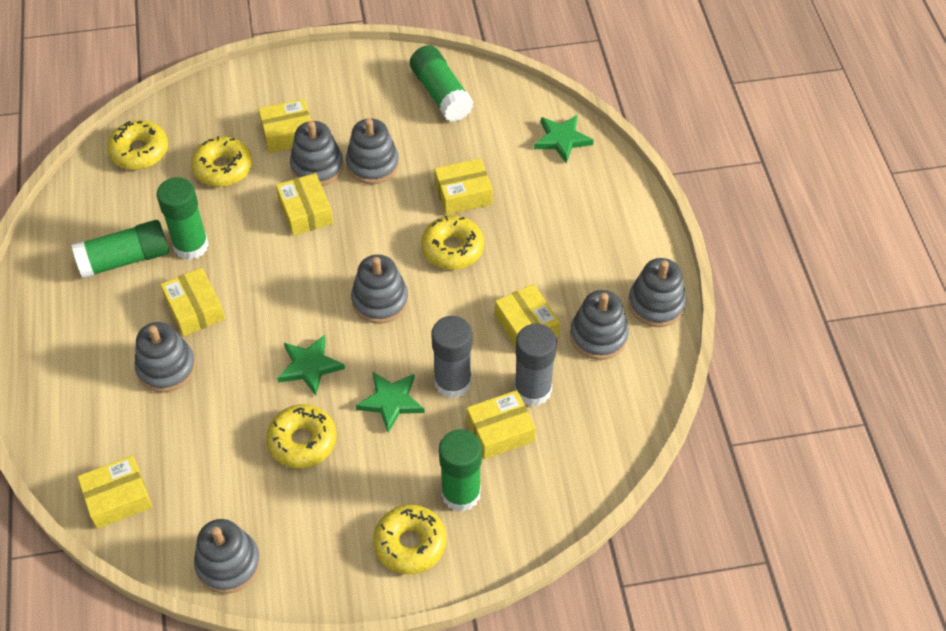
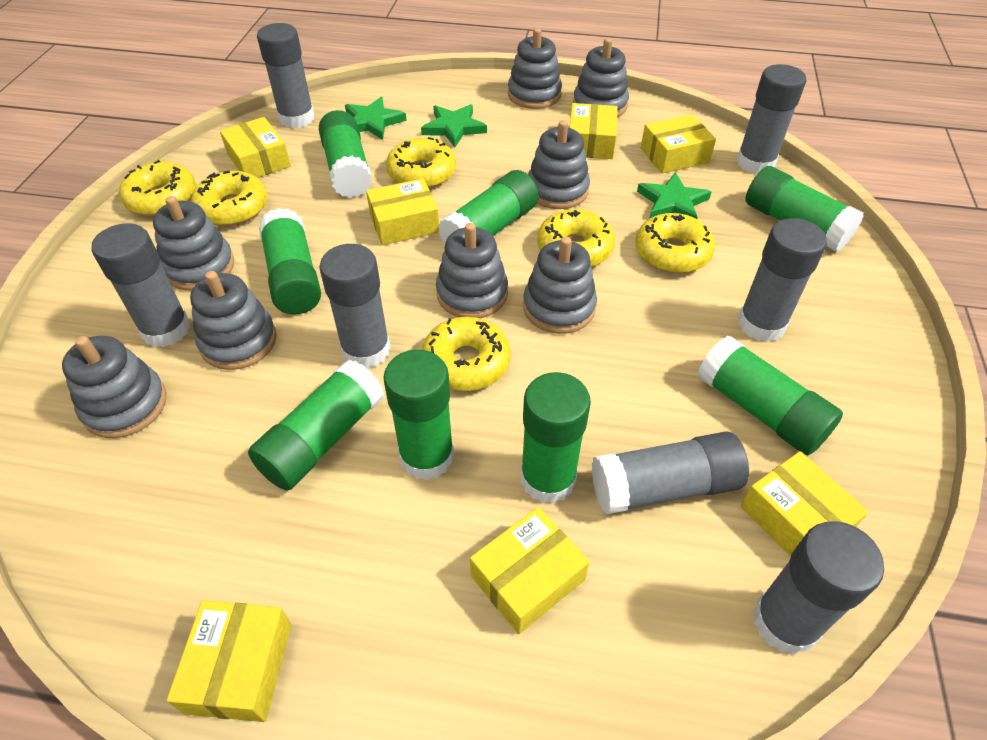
green glue stick: [72,220,169,279] [157,177,209,260] [410,45,474,122] [439,429,482,512] = 4 -> [248,360,384,490] [259,208,321,314] [319,110,372,198] [383,349,454,480] [438,170,539,245] [521,372,591,504] [697,336,843,455] [745,166,864,252] = 8
grey glue stick: [431,316,472,399] [514,324,557,406] = 2 -> [92,223,191,347] [257,23,315,128] [319,244,391,369] [592,431,749,514] [736,64,806,174] [738,218,827,342] [753,521,884,655] = 7
grey stacking toy: [135,322,196,393] [194,519,261,594] [290,121,344,186] [346,118,399,184] [351,255,408,324] [570,290,629,360] [628,258,686,327] = 7 -> [62,336,166,438] [153,196,234,290] [190,271,277,370] [436,223,508,318] [508,28,562,109] [523,237,597,334] [528,120,590,209] [573,38,629,117] = 8
yellow donut: [107,120,168,170] [191,136,252,187] [266,404,337,468] [373,505,446,574] [421,216,484,270] = 5 -> [119,160,196,216] [191,171,267,226] [386,137,456,188] [422,317,511,391] [537,209,615,267] [635,213,715,273] = 6

